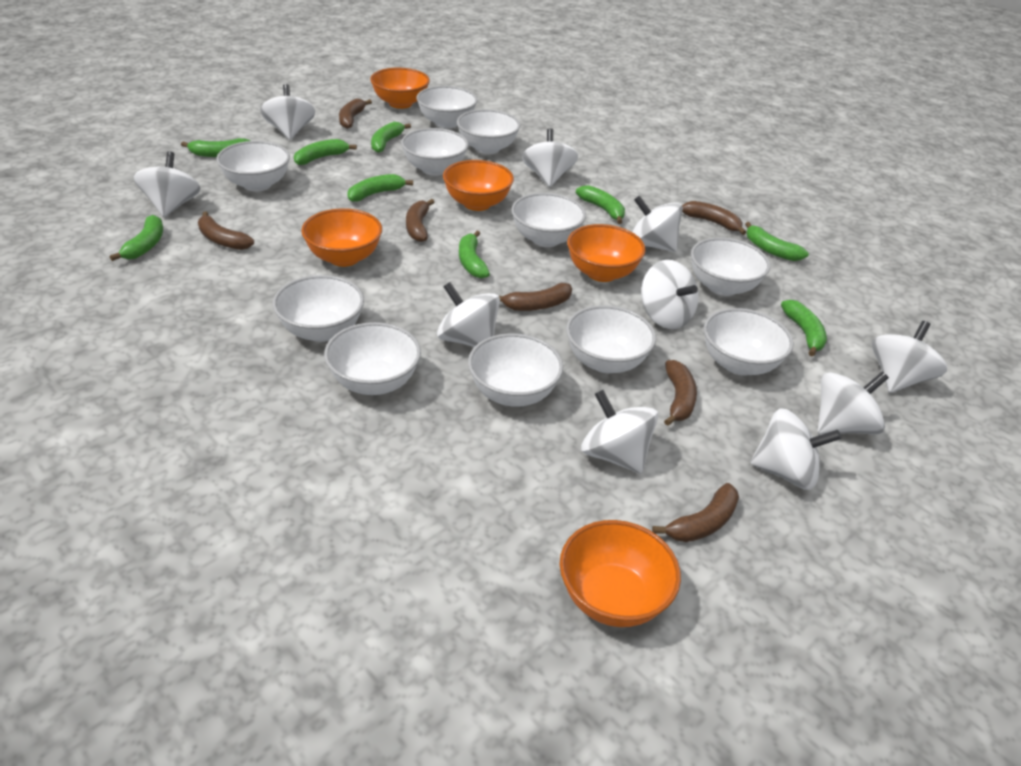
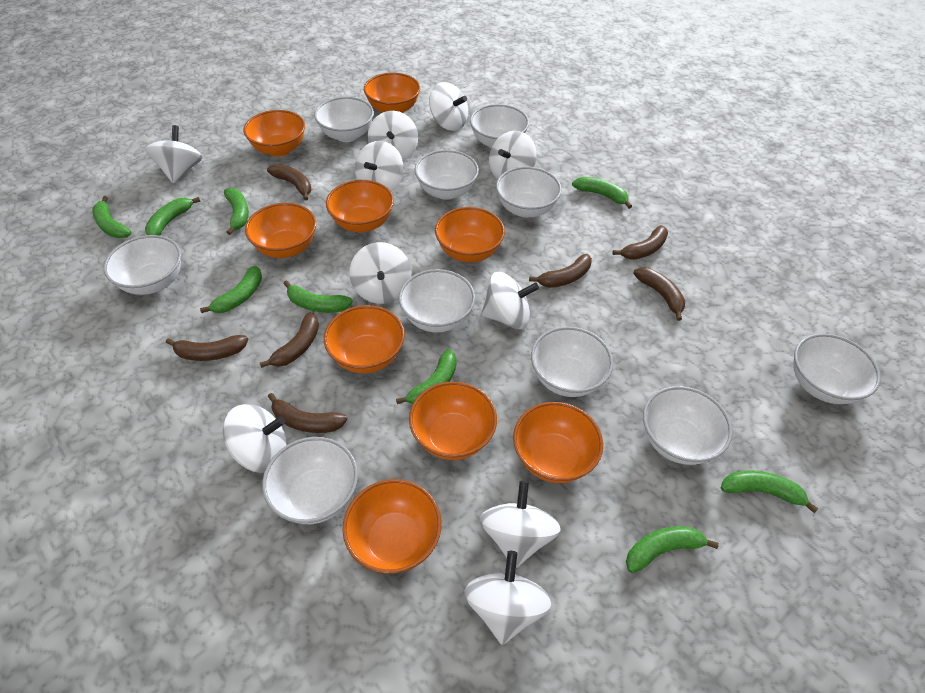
orange bowl: [301,208,382,267] [370,68,430,109] [443,160,514,211] [560,520,681,627] [567,224,646,282] = 5 -> [243,110,305,157] [245,203,316,258] [324,305,405,373] [326,180,394,232] [342,479,442,574] [364,73,420,113] [409,381,497,460] [435,207,505,262] [513,402,603,483] = 9
white bowl: [216,141,290,191] [273,275,364,342] [324,322,421,395] [401,128,469,176] [417,86,478,129] [457,109,520,154] [468,333,563,407] [511,193,586,247] [566,305,656,373] [691,237,770,296] [704,308,794,375] = 11 -> [103,235,181,295] [262,437,358,524] [314,97,374,142] [399,269,475,333] [415,150,479,200] [470,104,529,148] [496,167,562,218] [531,327,613,397] [643,386,732,465] [794,334,881,404] = 10

